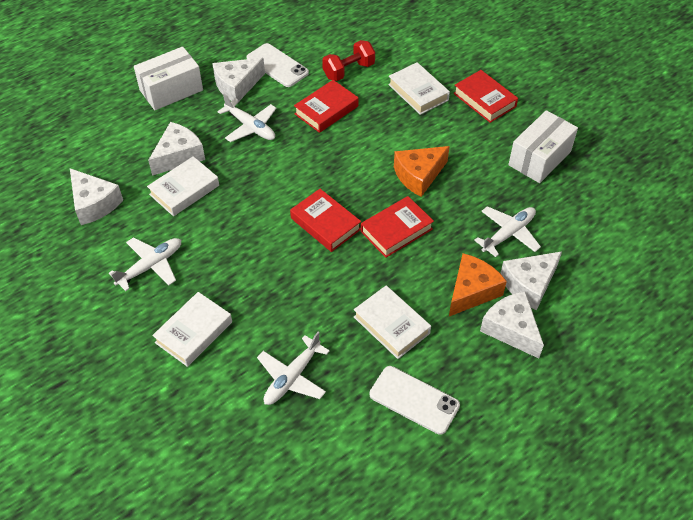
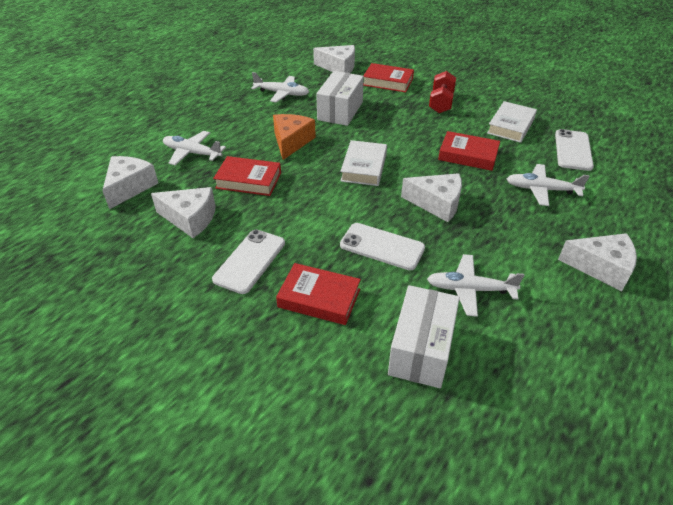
orange cheese: [394,146,450,197] [449,253,507,316] = 2 -> [273,114,316,160] = 1
white book: [147,156,219,216] [152,292,232,367] [354,286,431,359] [388,62,450,115] = 4 -> [340,140,387,186] [487,101,537,143] = 2
white phone: [246,43,309,87] [370,366,460,435] = 2 -> [212,230,285,294] [340,223,425,270] [555,129,594,171] = 3

